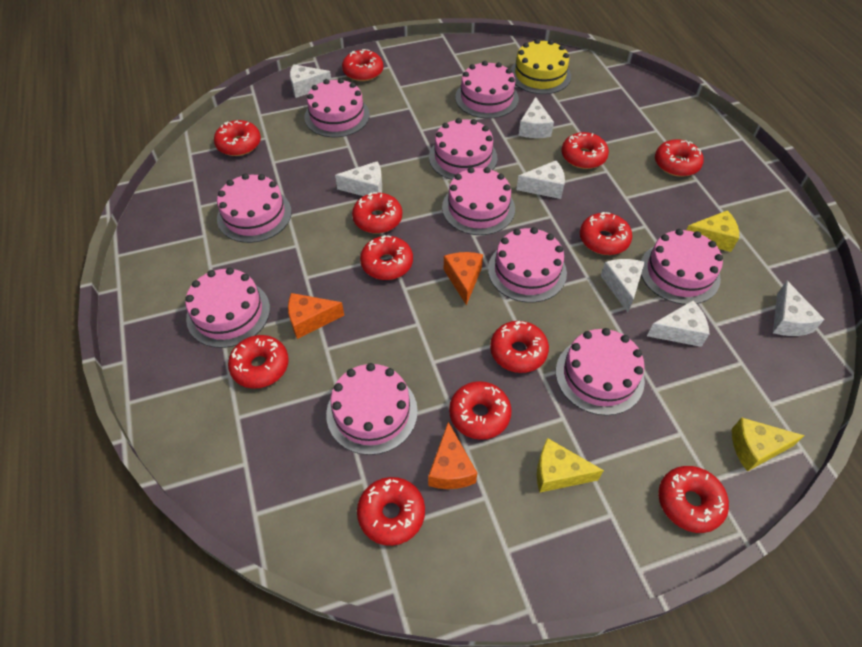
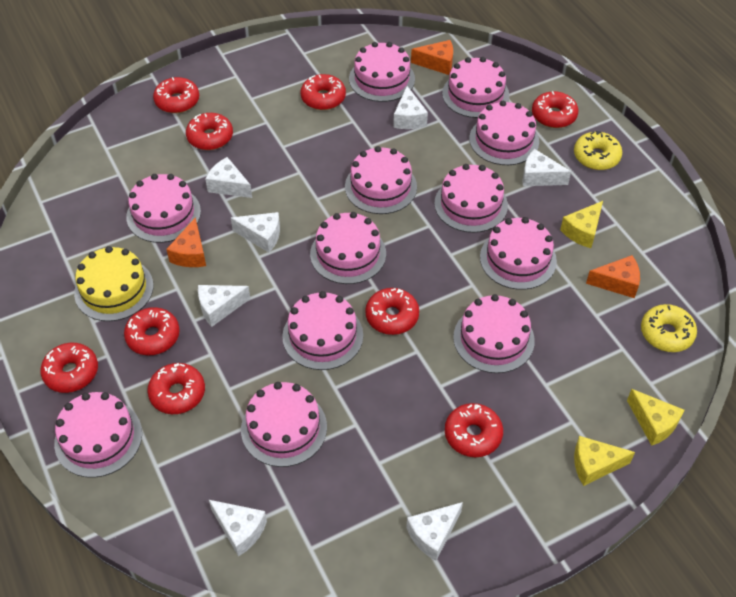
pink cake: [185,268,270,348] [217,173,292,243] [304,78,370,137] [326,363,418,455] [429,118,497,180] [442,167,515,235] [455,61,519,119] [488,227,567,303] [556,328,645,416] [641,229,723,305] = 10 -> [54,392,142,478] [126,174,201,243] [241,382,327,467] [282,291,363,370] [310,212,386,284] [345,146,417,214] [349,42,415,102] [434,164,508,233] [442,57,509,118] [453,294,535,373] [469,101,539,165] [480,217,557,290] = 12
red donut: [214,120,261,156] [228,335,289,389] [342,49,383,81] [352,192,402,233] [357,477,425,546] [360,235,413,280] [449,381,512,440] [490,321,549,373] [562,132,609,169] [580,212,632,255] [655,139,704,177] [658,466,729,533] = 12 -> [40,343,98,393] [124,307,180,355] [147,363,205,414] [153,77,199,113] [186,113,233,150] [301,74,346,110] [365,288,419,335] [445,403,503,457] [532,91,578,128] = 9
yellow donut: none = 0 -> [574,131,622,170] [641,304,697,352] = 2

